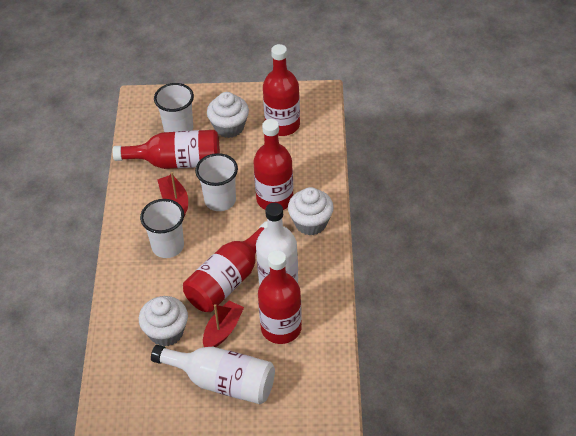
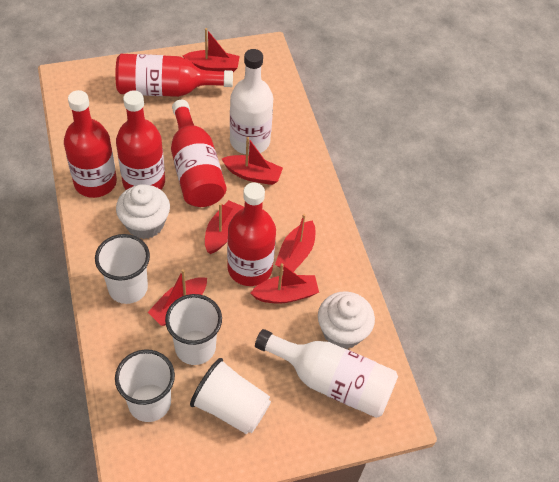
red boat: [157,172,188,216] [203,301,244,347] = 2 -> [148,269,207,326] [183,28,240,72] [205,200,244,254] [222,137,283,185] [250,263,319,304] [275,214,315,272] = 6
white cup: [140,199,184,258] [154,83,194,132] [195,153,238,211] = 3 -> [95,234,150,304] [115,349,175,422] [165,294,222,365] [190,358,271,435] = 4
white cupcake: [139,296,188,346] [207,92,249,138] [288,187,334,235] = 3 -> [116,185,170,239] [318,291,375,349] = 2

